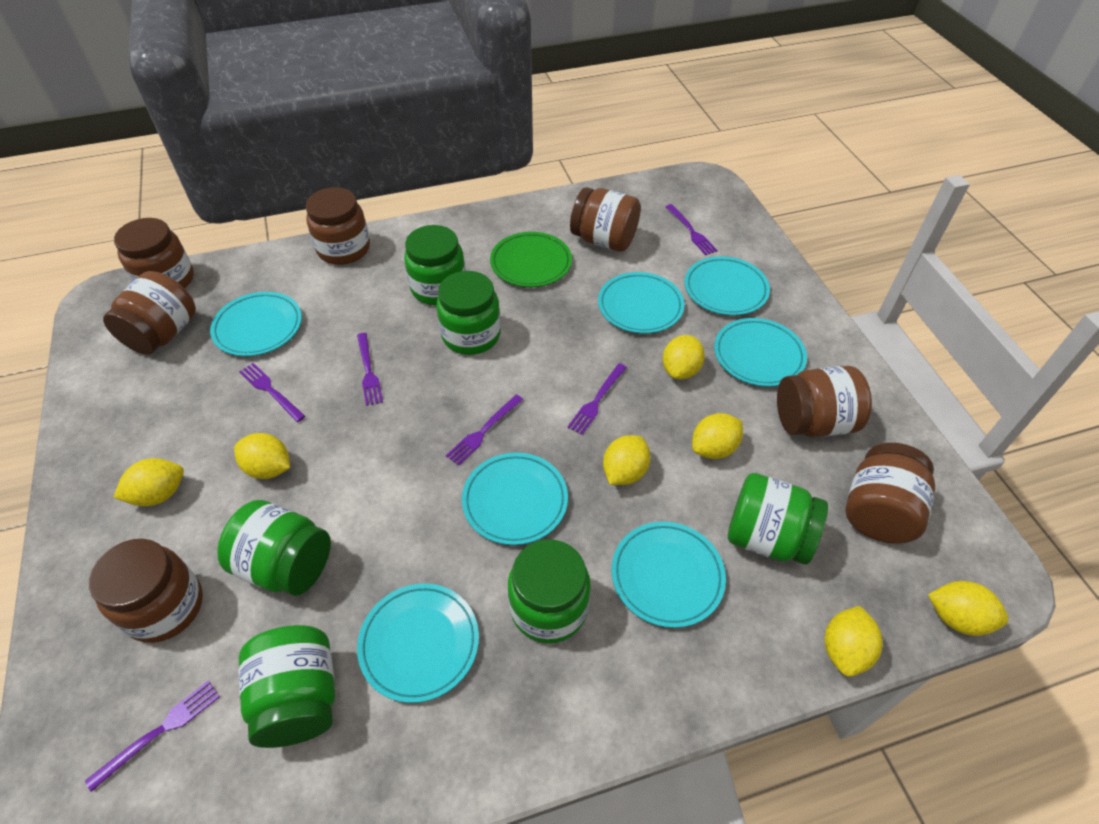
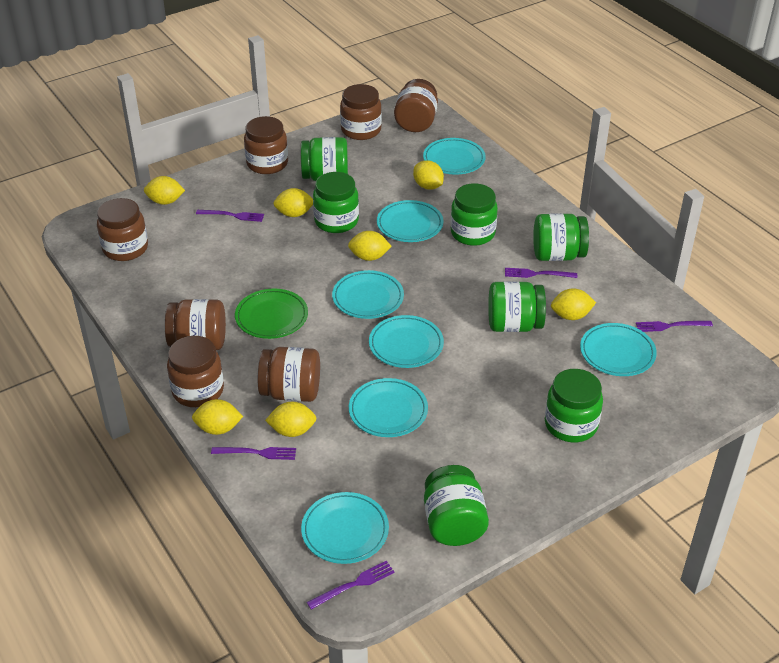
green jar: [217,500,331,596] [238,625,335,748] [404,225,466,305] [436,271,501,355] [508,539,591,643] [728,473,828,565] = 6 -> [301,137,348,181] [313,172,359,233] [424,465,489,546] [451,183,498,246] [488,281,546,332] [533,213,589,261] [545,369,603,442] = 7
purple fork: [85,680,220,792] [239,363,305,422] [357,333,383,406] [446,394,524,466] [567,363,627,435] [666,204,718,255] = 6 -> [196,210,264,222] [211,447,296,460] [307,560,395,610] [505,268,577,278] [636,321,713,332] = 5

